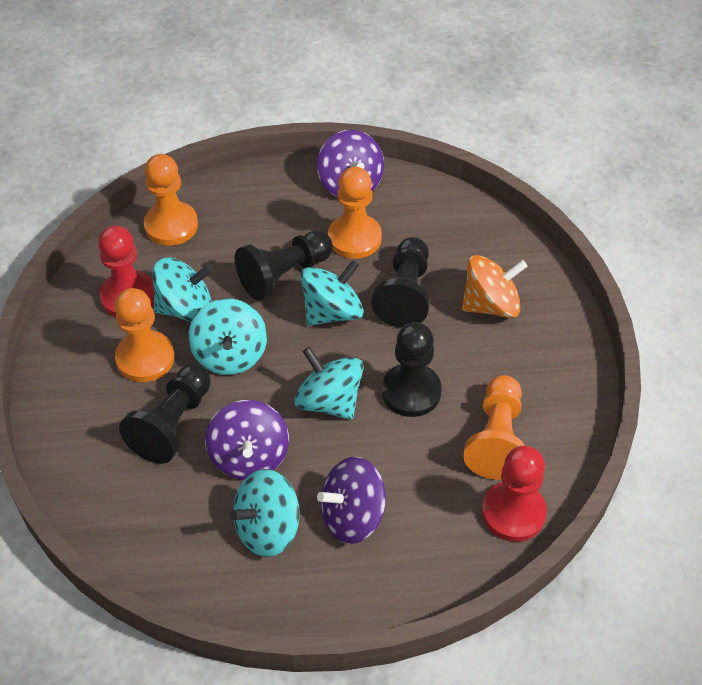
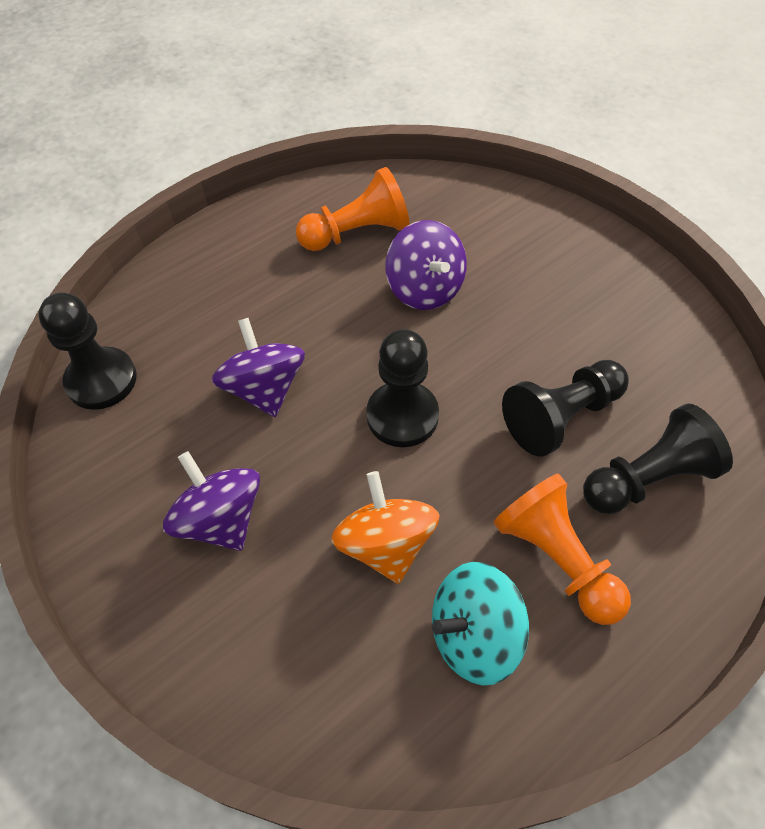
orange pawn: [114,288,175,382] [144,154,198,246] [328,167,382,259] [463,375,525,480] = 4 -> [296,167,409,251] [494,473,631,625] = 2
red pawn: [98,226,154,317] [482,446,547,542] = 2 -> none = 0
turquoise spinning top: [152,257,213,322] [188,299,267,375] [230,469,299,557] [294,347,364,420] [301,260,364,326] = 5 -> [432,562,529,686] = 1

